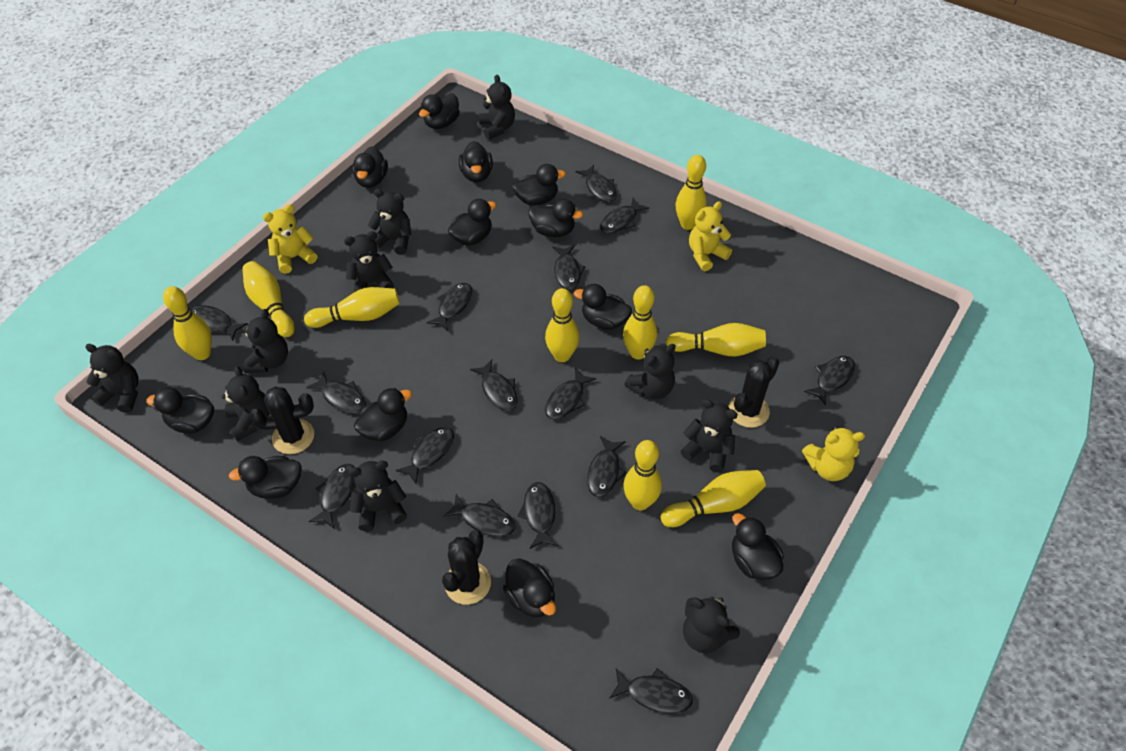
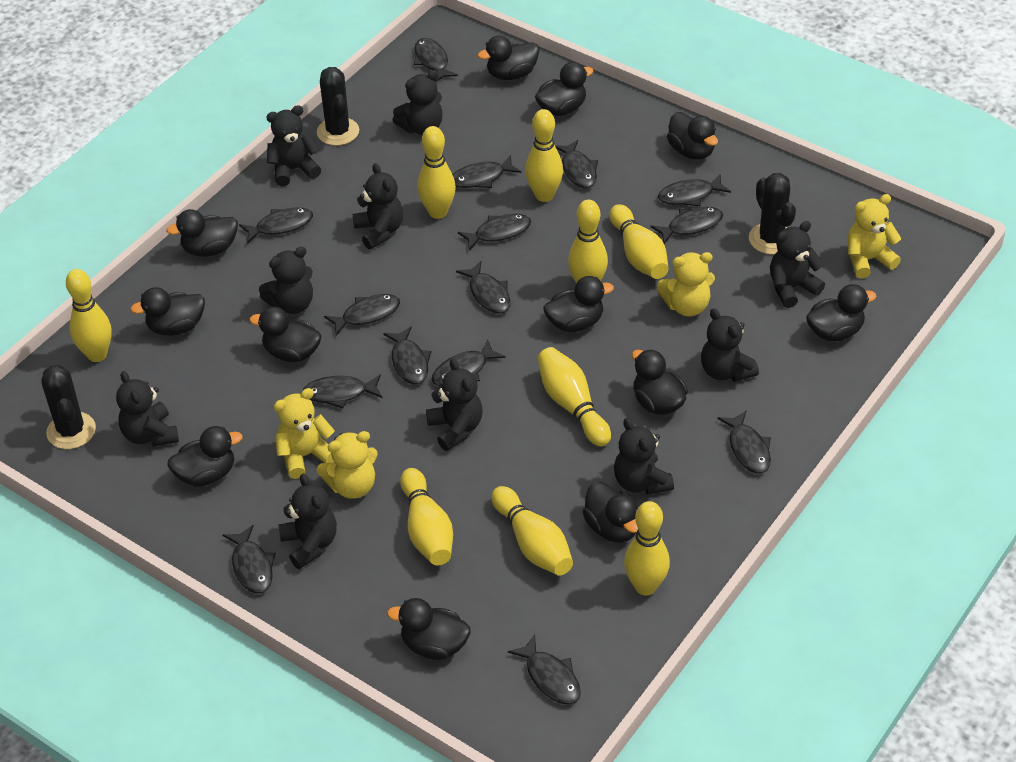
yellow teddy bear: [263,204,318,274] [689,201,732,271] [802,426,865,481] = 3 -> [274,388,335,479] [317,431,378,499] [657,252,715,317] [848,194,902,279] = 4

